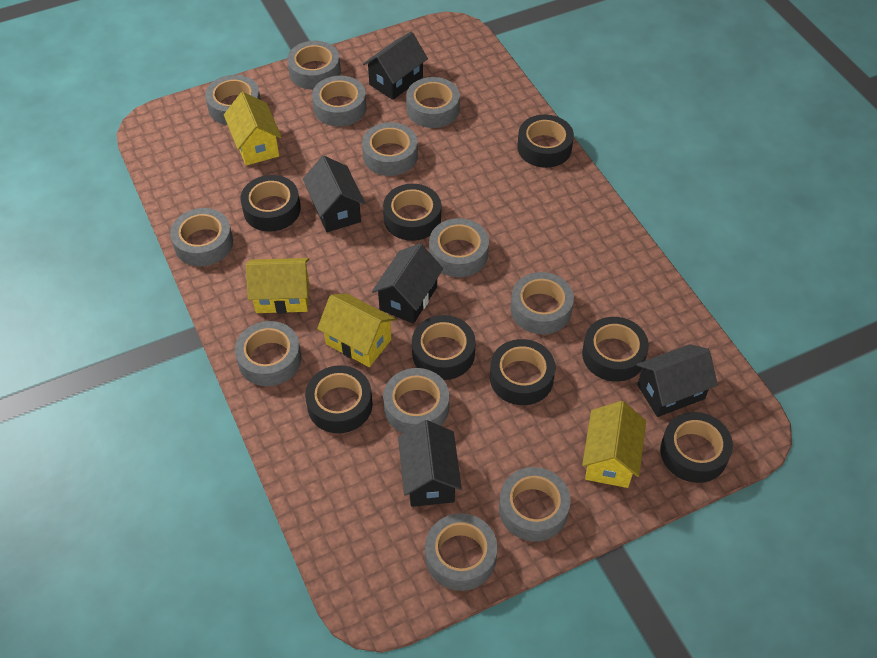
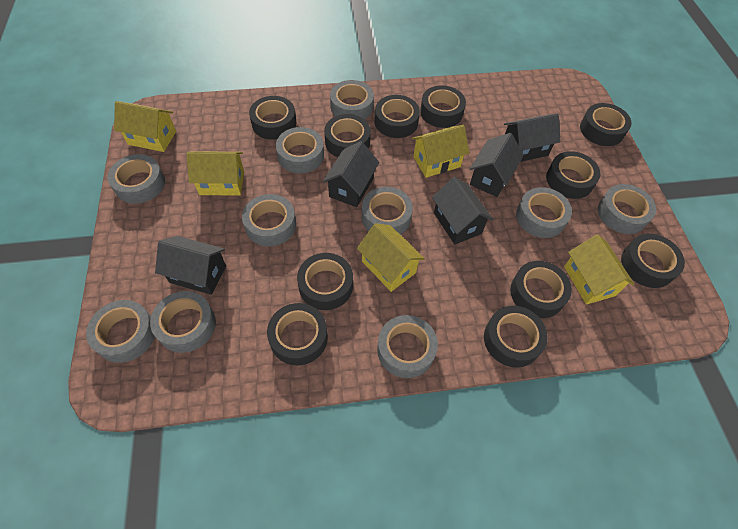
black tape: [240,175,301,232] [305,365,373,433] [383,184,441,241] [412,315,476,380] [490,339,556,405] [517,115,574,168] [582,317,649,382] [660,412,733,483] = 8 -> [249,96,296,140] [267,303,328,366] [297,253,353,310] [324,114,371,157] [375,95,420,138] [420,85,466,128] [484,306,548,368] [510,261,572,318] [546,151,600,199] [580,103,632,146] [621,234,685,288] = 11
grey tape: [170,208,233,266] [205,75,261,125] [235,321,301,386] [287,41,341,90] [312,76,367,127] [362,122,418,176] [383,368,449,433] [406,77,460,128] [425,513,498,591] [429,218,489,277] [499,467,571,541] [511,272,574,334] = 12 -> [86,300,155,363] [108,154,165,204] [150,291,216,353] [242,194,296,247] [276,127,324,174] [330,80,374,119] [362,187,413,235] [377,315,438,378] [516,187,572,238] [598,184,656,234] = 10
yellow house: [224,92,282,166] [246,258,309,314] [317,293,396,367] [582,401,646,488] = 4 -> [114,101,176,152] [186,151,244,196] [357,223,425,292] [412,125,469,178] [564,235,635,305] = 5

